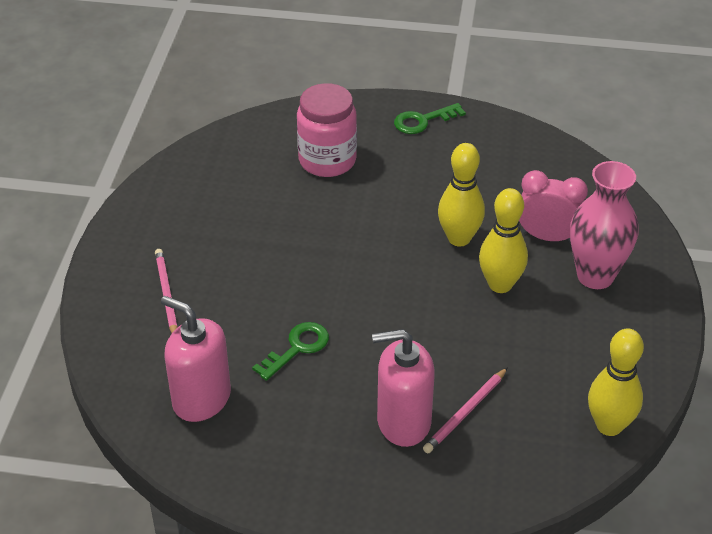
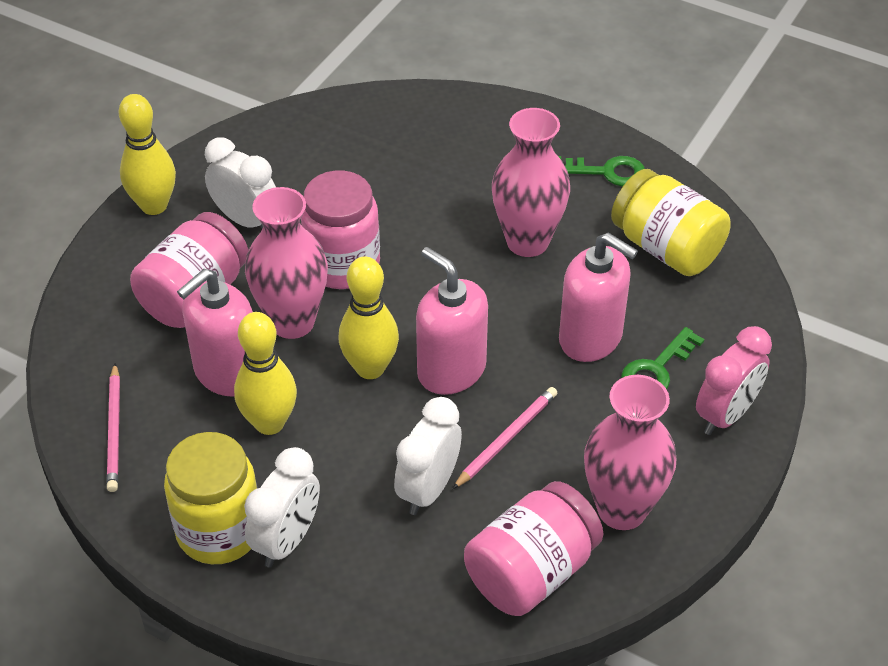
pink jar: [297,83,357,177] = 1 -> [130,212,248,328] [301,171,380,289] [464,481,603,616] = 3
pink soap dispenser: [161,296,231,422] [372,329,435,447] = 2 -> [177,269,253,397] [416,247,488,395] [559,232,638,362] = 3
pink vase: [570,161,639,289] = 1 -> [245,187,328,339] [492,108,570,257] [584,375,676,530] = 3
white clock: none = 0 -> [205,137,276,228] [244,447,320,568] [394,397,462,515] = 3
yellow jar: none = 0 -> [164,432,257,564] [611,169,731,276] = 2

